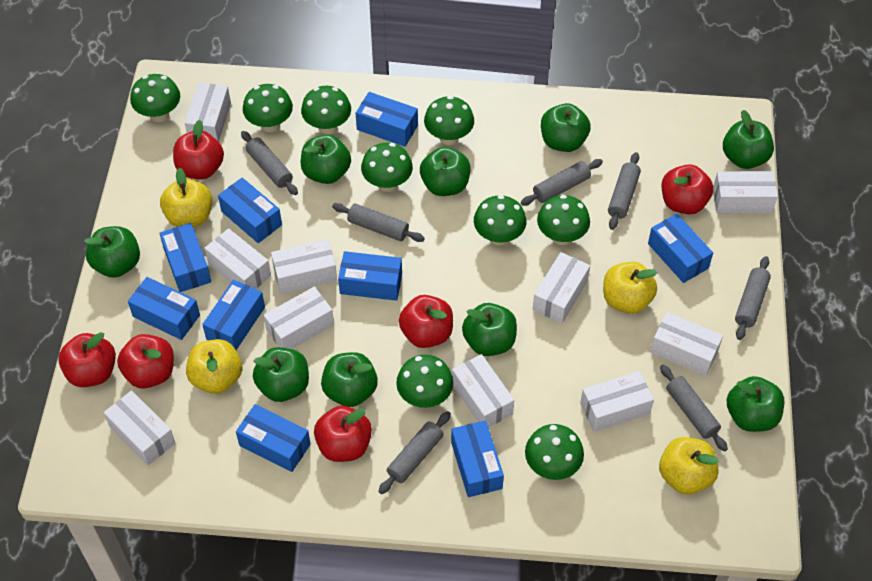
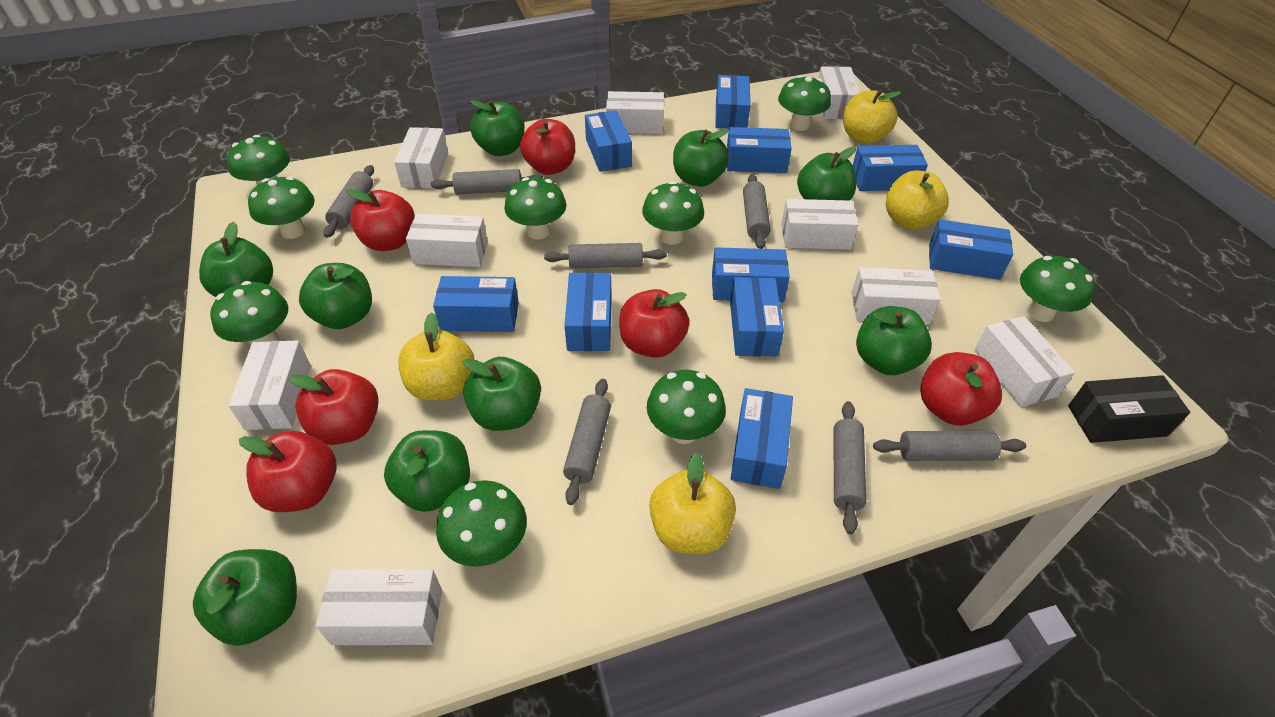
black box: none = 0 -> [1068,375,1190,443] = 1
blue box: [128,277,200,340] [159,223,211,292] [202,280,265,350] [218,177,282,243] [236,404,310,472] [338,251,402,301] [356,92,418,147] [451,420,504,497] [648,214,713,283] = 9 -> [433,276,519,332] [565,272,612,351] [585,110,632,172] [712,247,790,302] [715,75,751,129] [727,127,792,173] [730,277,784,356] [731,388,793,489] [853,145,928,191] [929,219,1013,280] = 10
white box: [104,390,175,465] [185,83,231,142] [204,228,271,289] [264,287,334,349] [271,239,337,294] [452,354,514,428] [533,252,590,323] [580,371,654,432] [650,312,723,376] [713,171,778,213] = 10 -> [228,340,311,430] [316,569,442,645] [394,127,448,188] [406,214,488,267] [606,91,664,134] [781,199,859,250] [819,66,860,119] [851,267,941,324] [974,316,1075,407] = 9

